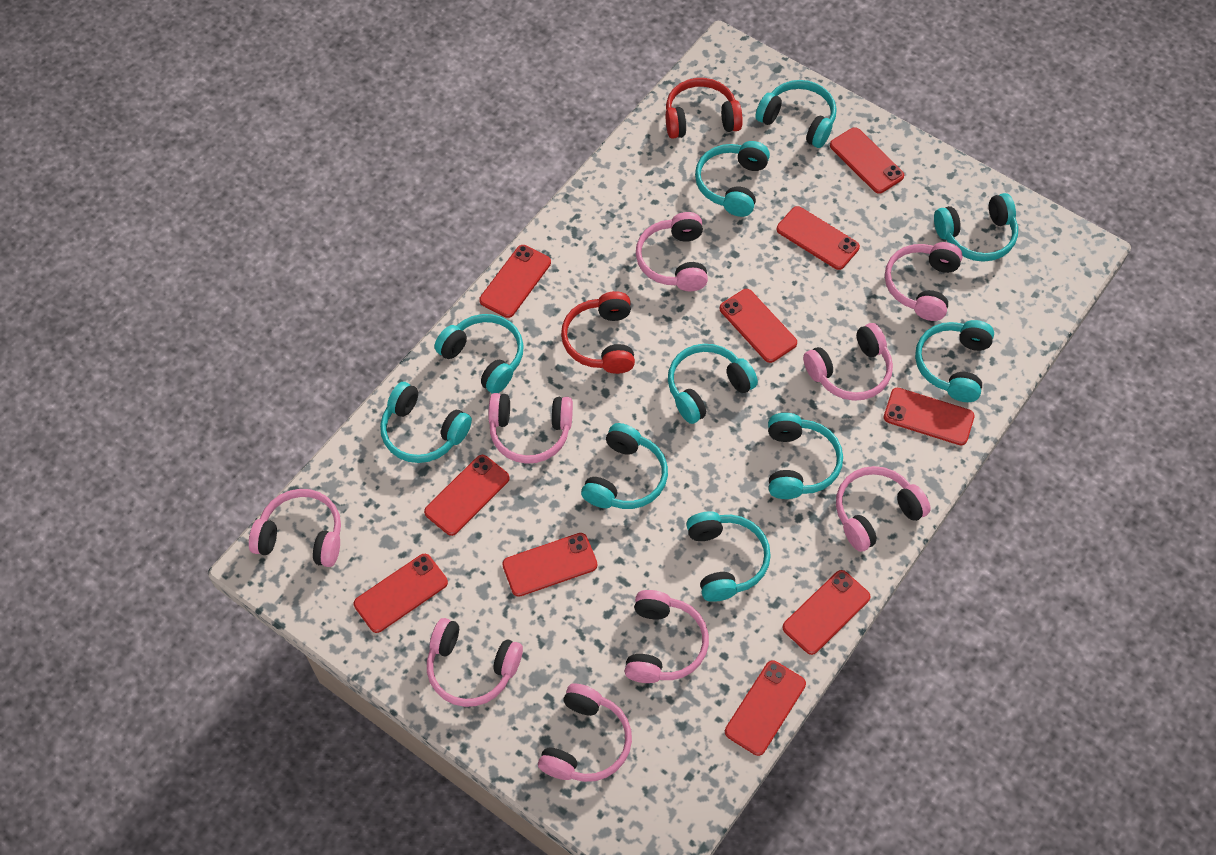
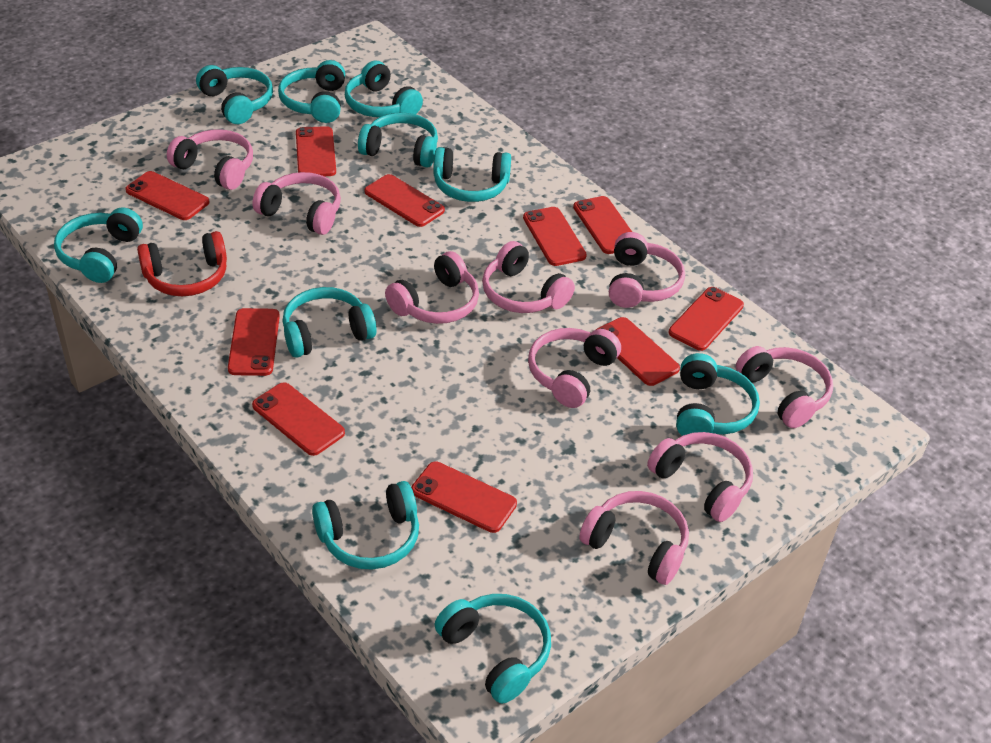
red headphones: [561,291,635,374] [666,78,743,139] = 2 -> [137,231,227,296] = 1

